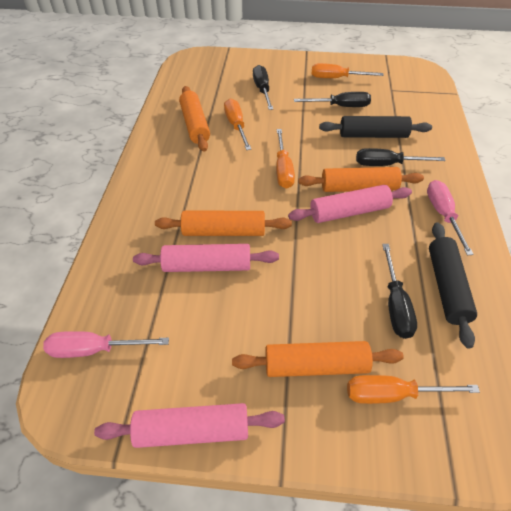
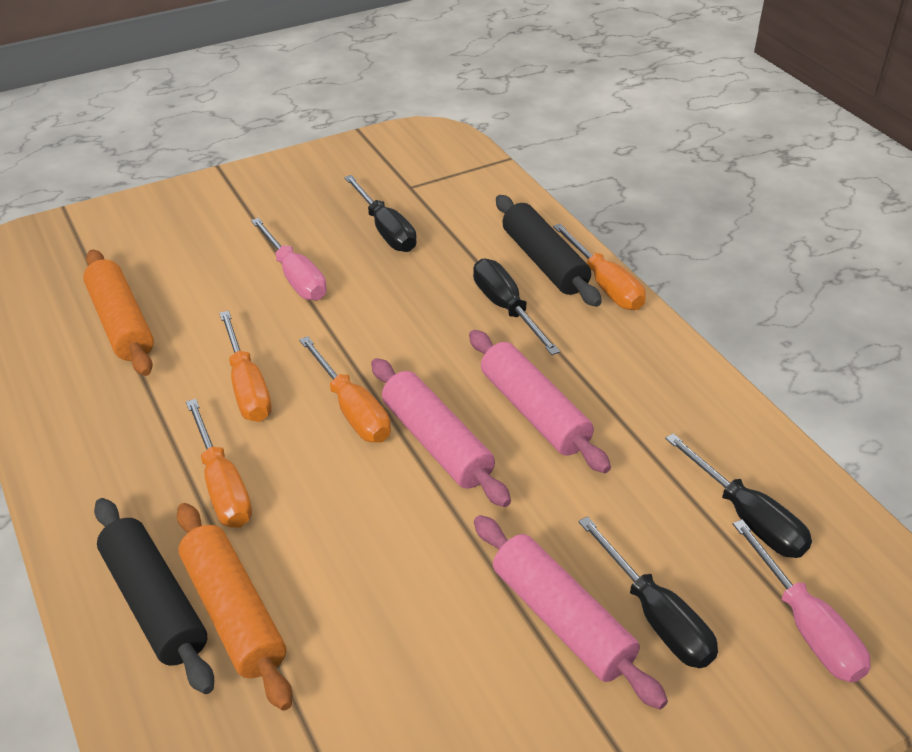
orange rolling pin: [155,211,292,236] [179,86,210,152] [232,341,404,377] [298,167,424,192] = 4 -> [83,249,154,376] [177,503,292,711] = 2

